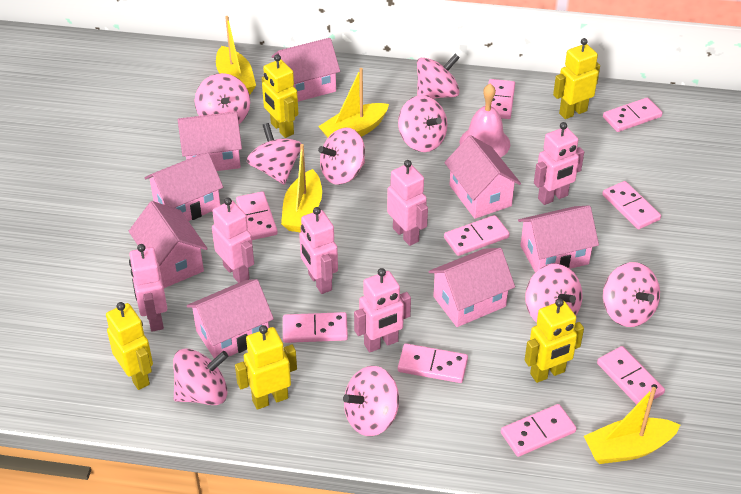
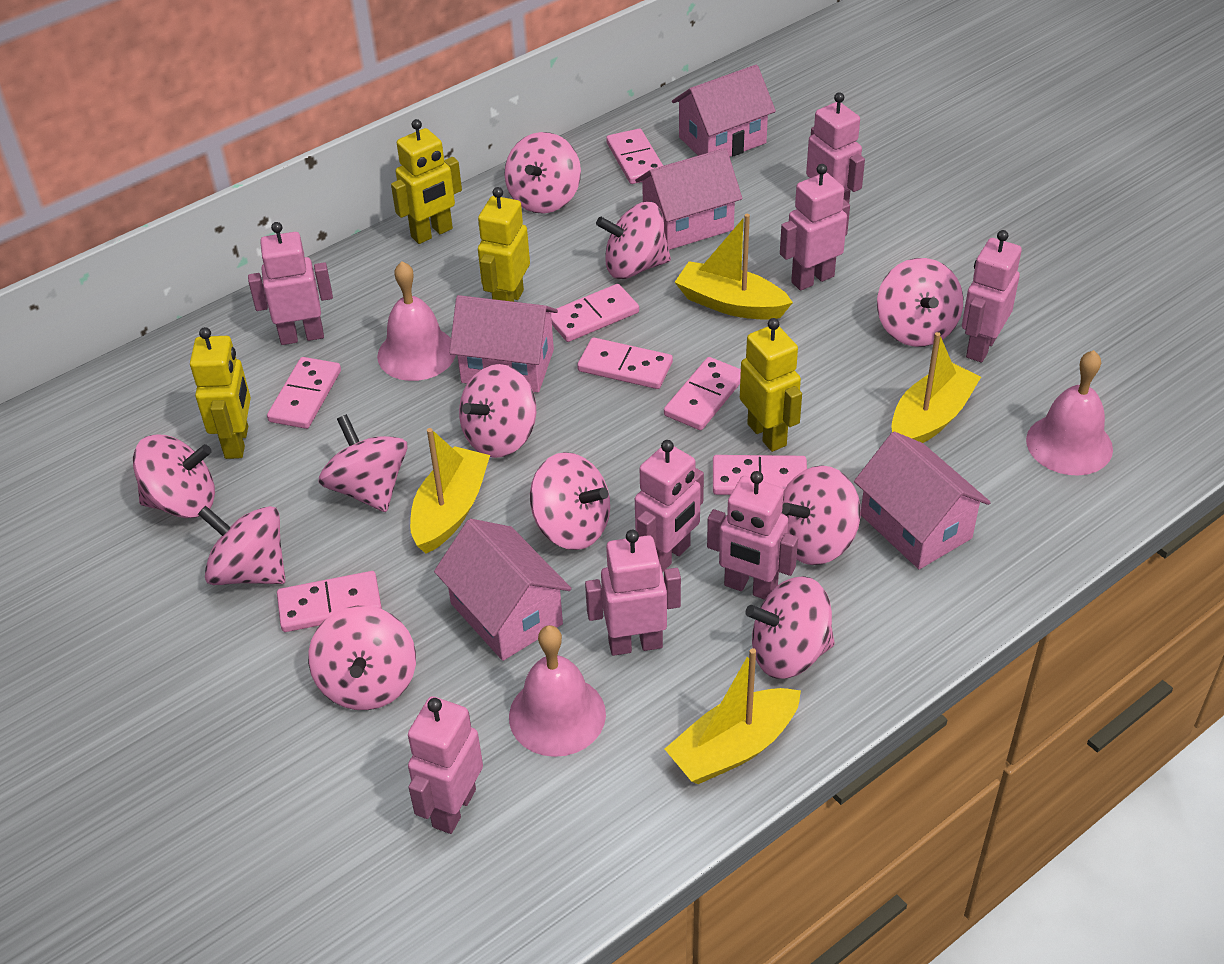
pink bell: [459,84,510,158] = 1 -> [377,261,456,381] [509,625,606,757] [1026,350,1113,476] = 3
pink domino: [236,191,278,240] [283,312,348,343] [398,343,468,383] [444,215,510,256] [488,79,515,119] [501,404,577,457] [597,346,665,405] [602,181,661,229] [603,97,663,132] = 9 -> [267,357,341,429] [277,571,382,632] [549,284,639,342] [577,337,673,389] [606,129,663,184] [664,357,741,430] [713,455,807,495] = 7
pink house: [129,201,208,288] [144,152,223,221] [178,112,242,171] [187,279,274,359] [272,38,340,102] [429,248,515,327] [444,135,521,219] [518,205,599,273] = 8 -> [434,519,571,661] [449,295,558,392] [635,148,742,250] [672,65,776,157] [854,432,991,569] = 5
pink robot: [129,244,167,332] [212,198,254,283] [299,207,338,294] [354,268,411,353] [387,160,428,246] [534,122,584,205] = 6 -> [248,222,333,345] [408,696,483,834] [585,530,681,656] [635,440,704,572] [707,471,798,600] [780,164,850,291] [806,92,865,203] [962,230,1022,362] = 8
pink spinning top: [173,348,228,405] [195,73,250,124] [247,123,302,185] [318,127,365,185] [343,366,399,436] [398,95,447,152] [417,54,460,99] [525,264,582,323] [603,262,660,327] = 9 -> [133,435,215,518] [198,506,286,585] [308,606,416,710] [319,414,407,512] [459,364,536,458] [505,132,581,214] [530,452,610,550] [596,202,671,279] [745,576,835,679] [781,466,861,565] [877,258,963,347] = 11
yellow robot: [106,302,153,390] [235,325,297,410] [262,54,298,138] [525,298,584,383] [553,38,600,119] = 5 -> [190,327,251,459] [391,119,462,244] [478,187,530,302] [740,318,802,452] = 4

